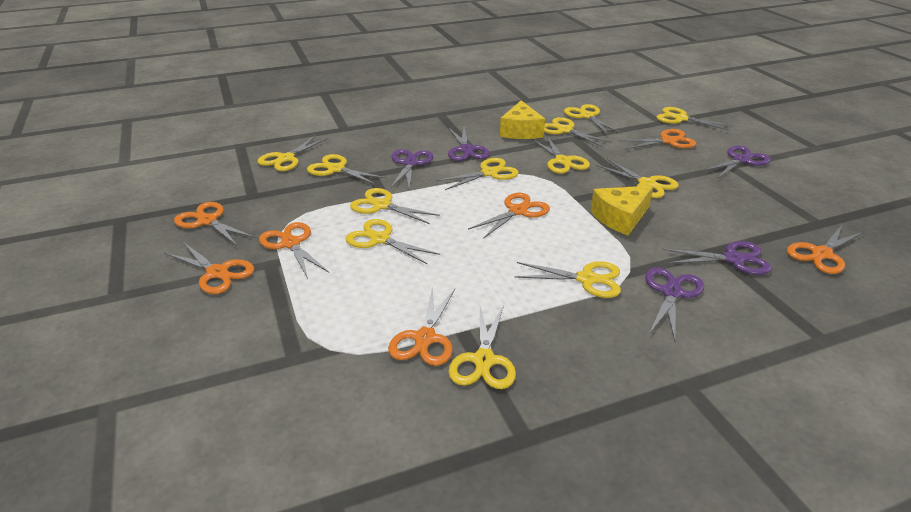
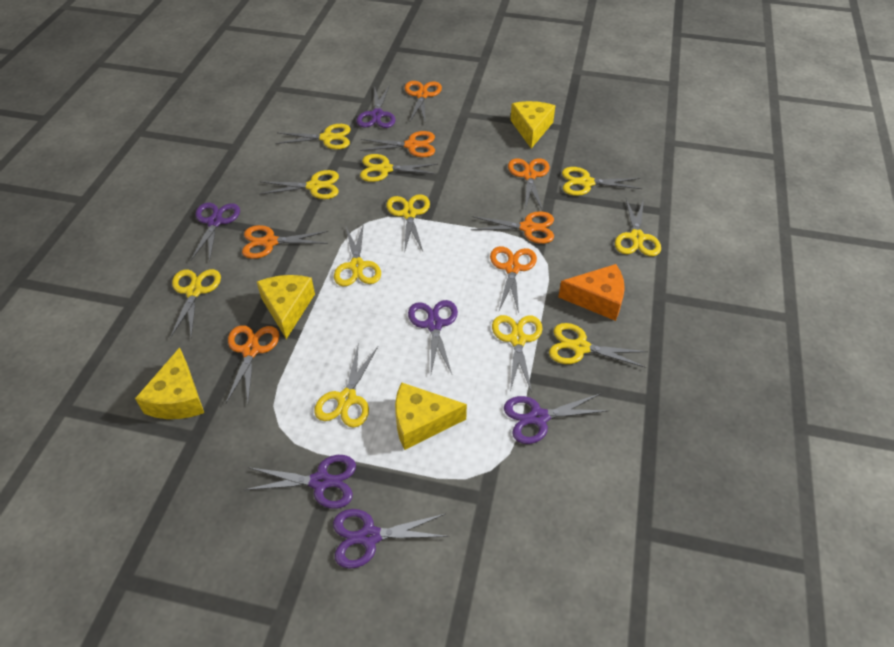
orange cheese: none = 0 -> [558,264,625,321] = 1
purple scissors: [391,149,434,189] [448,127,490,161] [645,267,704,341] [662,241,772,275] [702,145,771,178] = 5 -> [190,203,240,263] [244,455,356,509] [333,509,449,569] [356,86,396,128] [408,300,458,374] [504,393,608,444] = 6
yellow cheese: [500,100,545,139] [590,186,653,235] = 2 -> [135,347,204,419] [257,275,315,339] [395,382,467,450] [510,101,555,149] = 4
yellow scissors: [257,136,328,171] [307,154,387,185] [345,219,440,265] [350,188,440,224] [436,158,519,190] [448,305,516,389] [514,261,621,298] [532,136,590,174] [544,117,612,147] [564,104,621,135] [596,159,679,198] [657,107,733,130] = 12 -> [170,269,221,338] [260,170,339,199] [275,124,351,149] [314,346,378,428] [334,223,381,286] [360,154,438,182] [386,194,430,253] [492,315,542,392] [549,323,648,368] [562,167,642,196] [615,199,661,256] = 11

